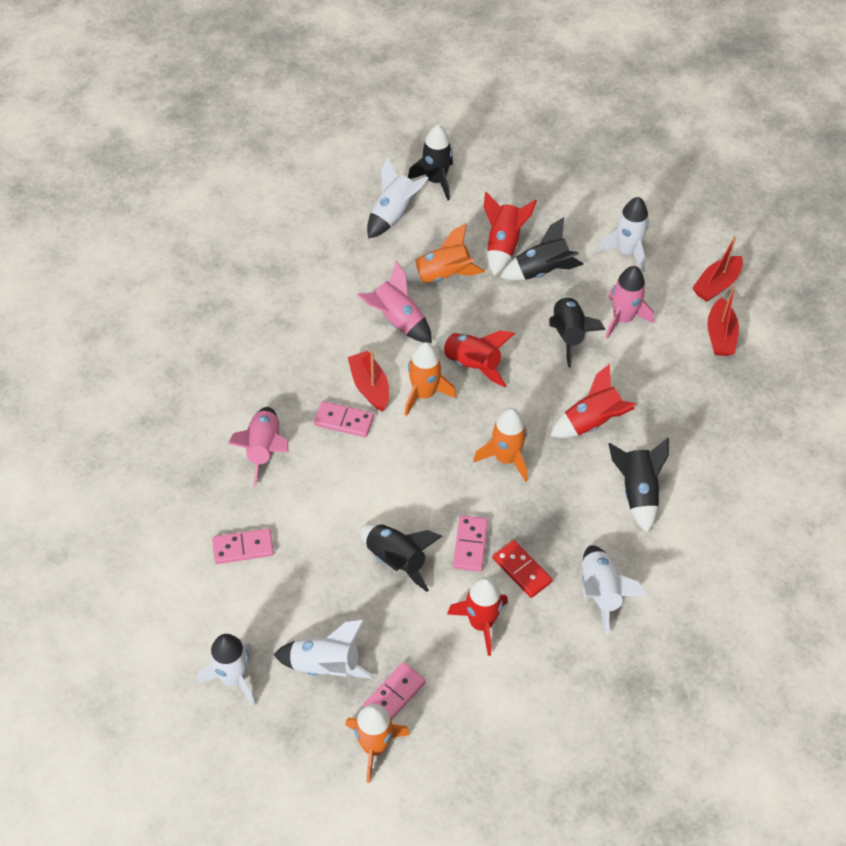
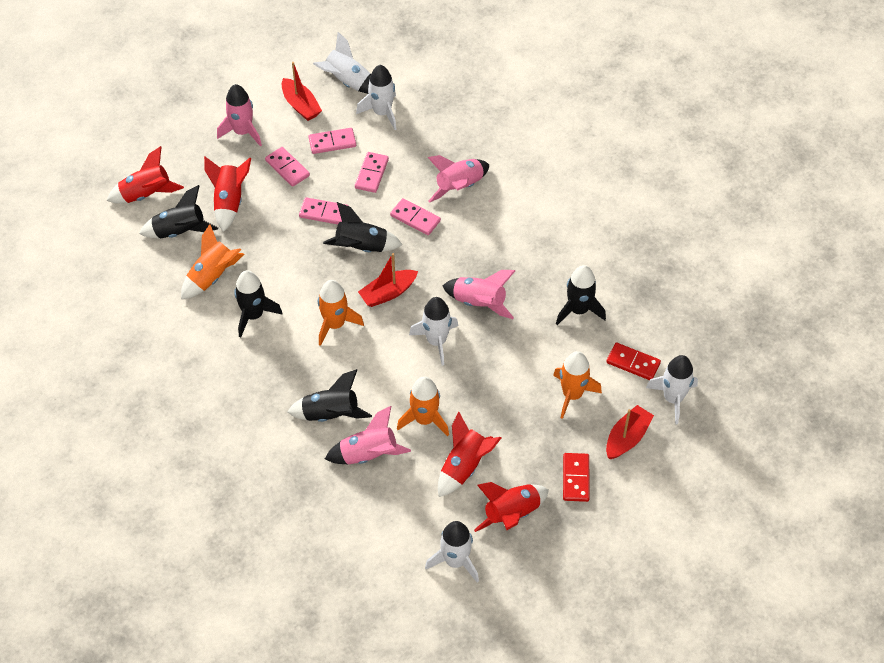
pink domino: [212,528,274,564] [314,401,374,437] [363,662,426,720] [453,515,488,572] = 4 -> [265,147,310,187] [299,197,349,224] [308,128,356,154] [355,152,389,193] [390,198,441,235] = 5
pink rocket: [228,407,288,487] [357,261,432,343] [605,266,654,339] = 3 -> [217,84,262,146] [325,406,411,464] [427,155,489,203] [443,270,515,319] = 4
red domino: [492,540,552,598] = 1 -> [563,453,590,502] [606,343,661,380] = 2

